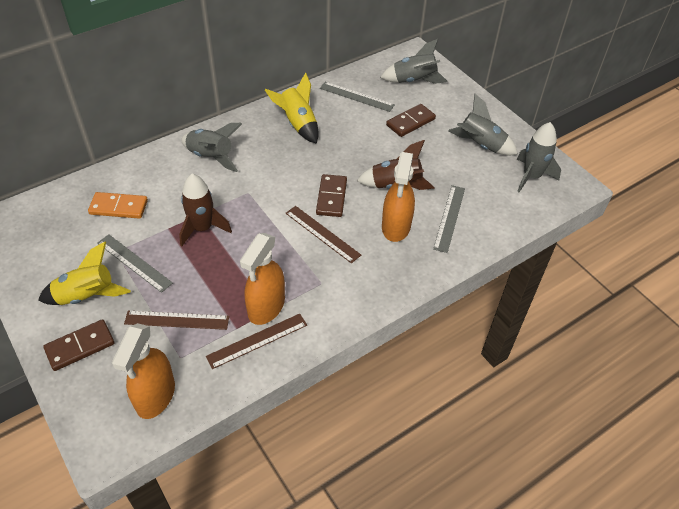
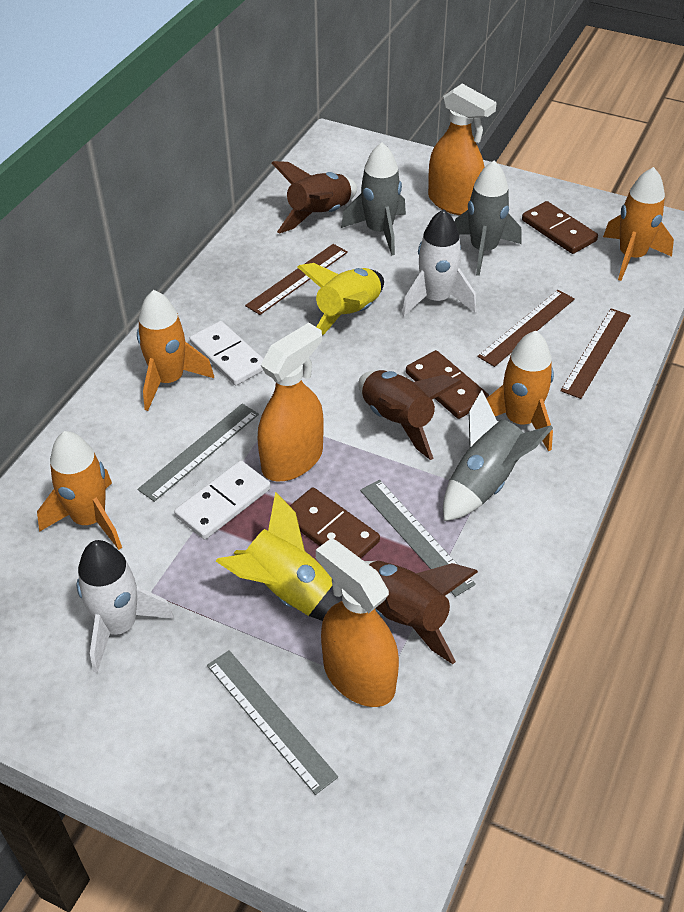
brown rocket: [179,174,232,246] [357,140,434,190] = 2 -> [272,161,357,234] [358,370,462,460] [365,561,478,664] = 3
grey rocket: [181,123,242,172] [380,39,448,84] [448,94,518,155] [517,122,561,192] = 4 -> [341,142,406,256] [443,390,553,521] [455,161,521,276] = 3
orange domino: [88,192,148,219] = 1 -> none = 0
orange rocket: none = 0 -> [37,431,122,550] [137,290,214,411] [486,331,554,451] [603,167,674,281] = 4
white domino: none = 0 -> [174,461,271,540] [189,321,264,385] = 2
white rocket: none = 0 -> [77,540,174,673] [402,209,476,316] = 2

